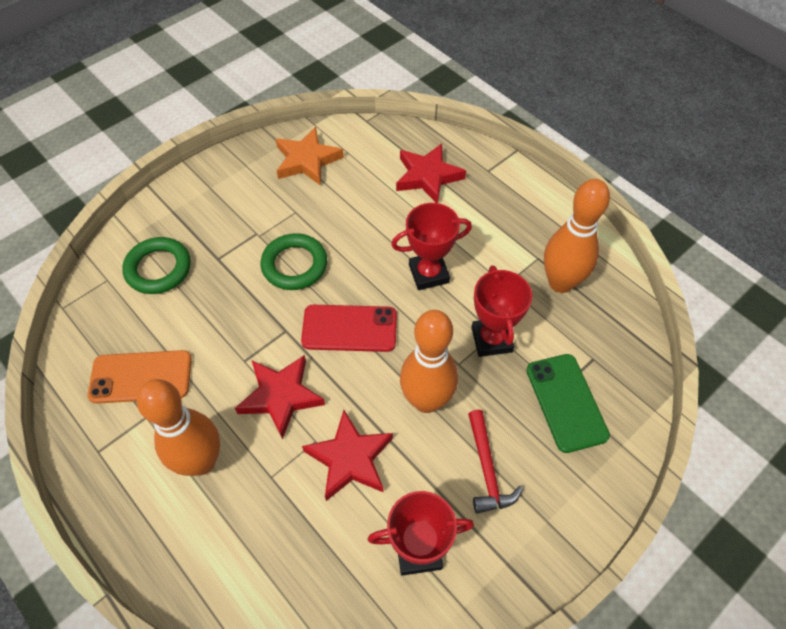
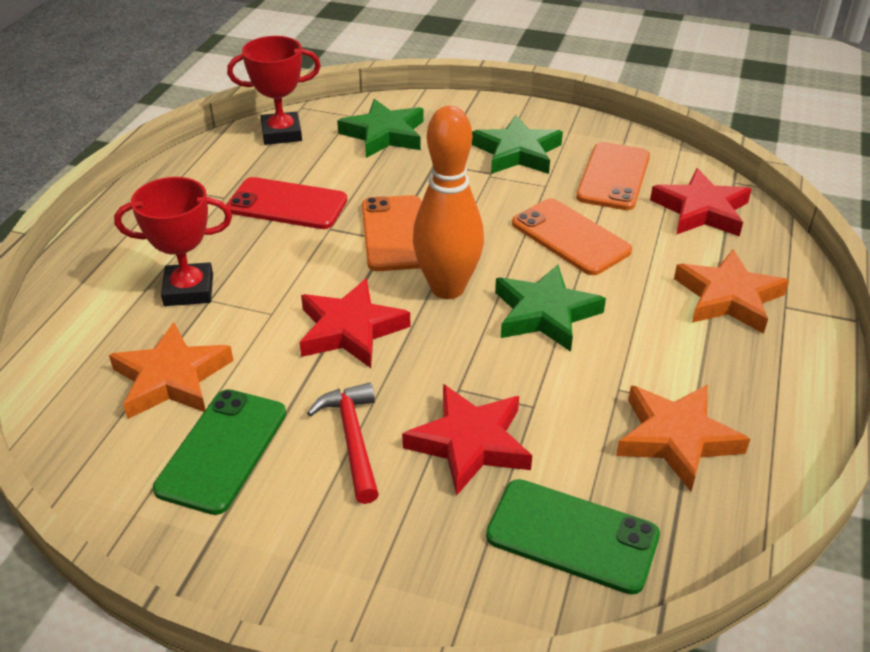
green phone: [526,354,610,453] = 1 -> [153,389,286,515] [486,479,660,595] = 2
green ring: [122,237,191,294] [261,233,327,290] = 2 -> none = 0
green star: none = 0 -> [337,99,424,158] [472,115,563,174] [495,264,606,352] = 3
orange bowling pin: [137,379,220,476] [400,310,458,413] [544,179,610,293] = 3 -> [413,106,484,299] = 1
orange phone: [88,350,192,404] = 1 -> [362,195,422,271] [512,198,632,275] [576,142,650,210] = 3
orange star: [276,127,344,186] = 1 -> [109,322,234,419] [616,384,750,492] [674,249,789,334] = 3
red trophy: [368,491,474,576] [391,203,472,290] [471,265,532,357] = 3 -> [114,177,232,306] [227,36,321,145] = 2

